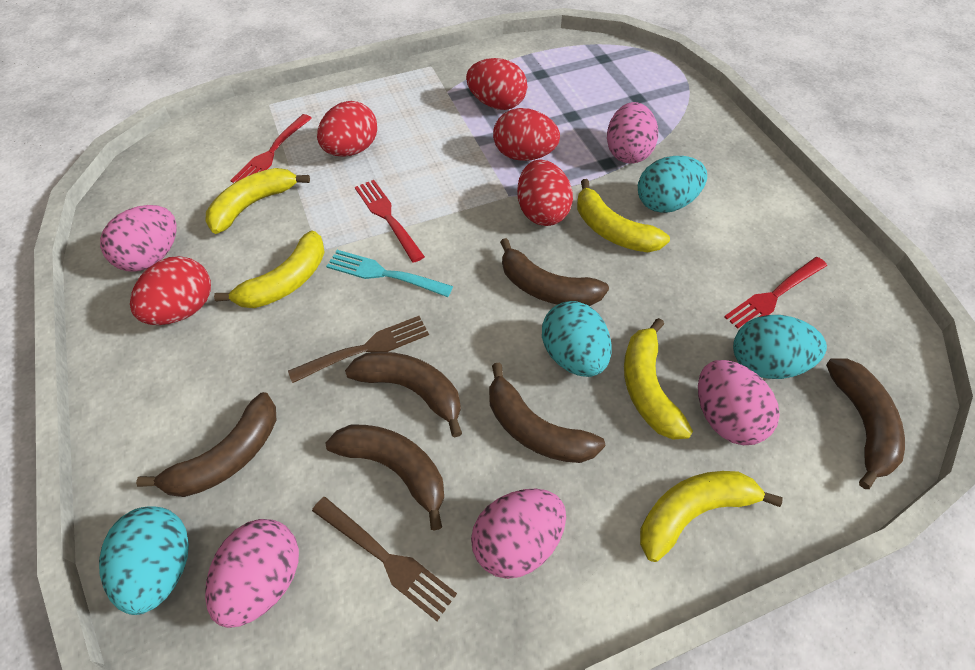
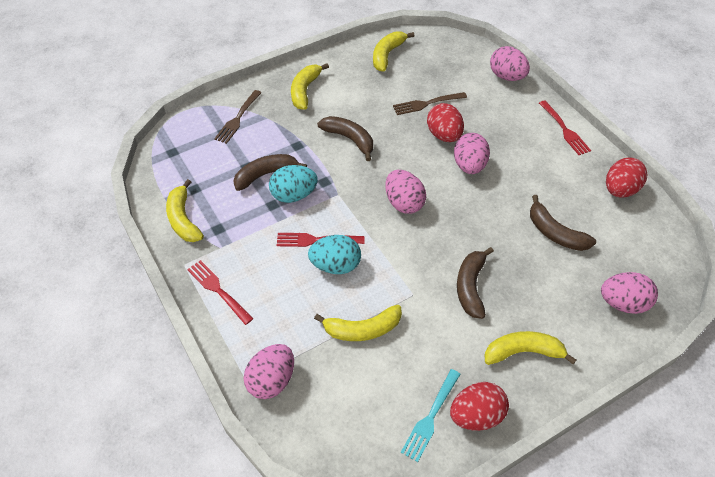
brown banana: [136,392,276,497] [326,425,444,530] [345,352,462,437] [489,363,605,463] [500,238,609,306] [826,358,905,489] = 6 -> [233,154,307,191] [317,116,373,161] [457,247,494,319] [530,195,596,251] = 4
red egg: [130,256,211,325] [317,101,377,157] [466,58,527,110] [493,108,560,161] [517,160,573,226] = 5 -> [427,103,464,142] [450,382,509,431] [606,158,648,198] = 3
turquoise egg: [99,507,189,615] [542,301,612,377] [638,156,707,213] [733,315,827,379] = 4 -> [269,165,318,203] [308,235,361,274] = 2

